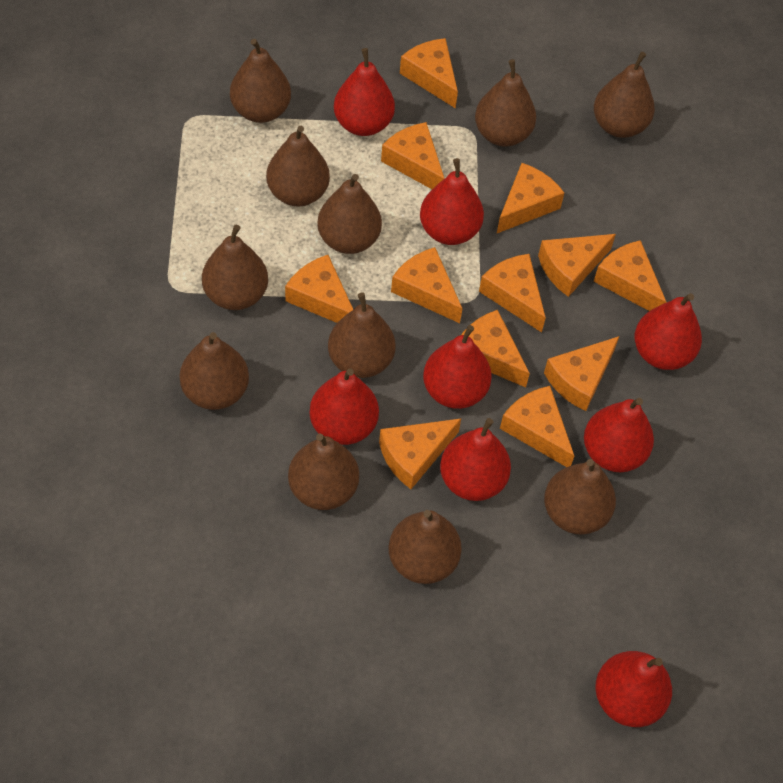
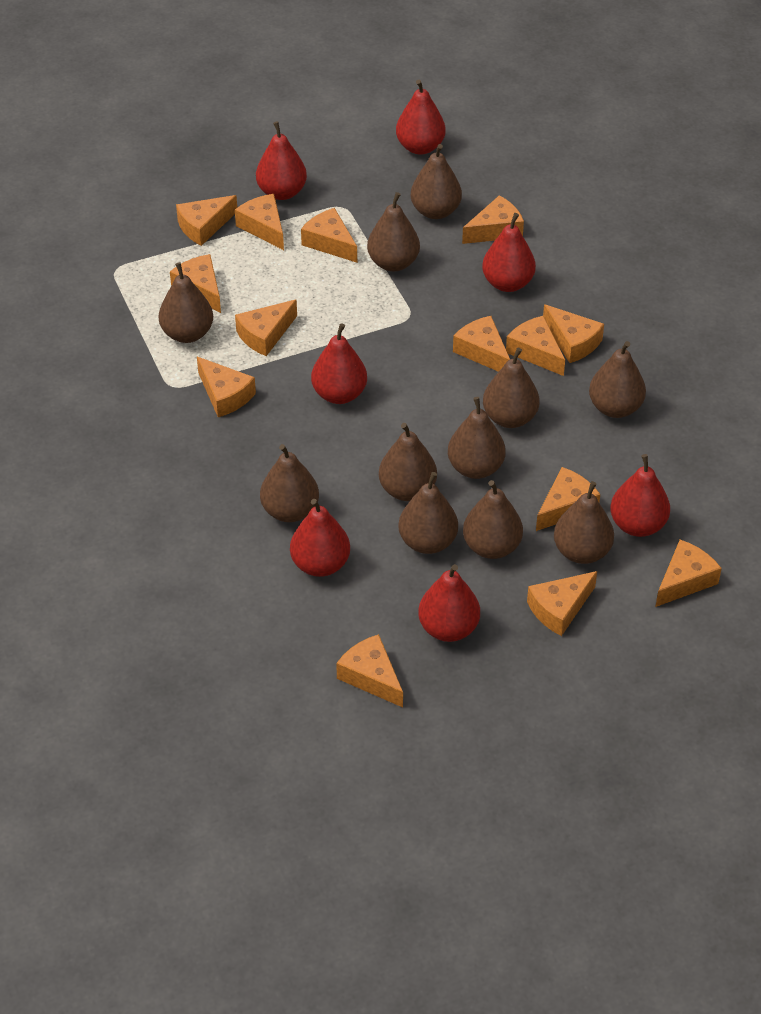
orange cheese: [285,255,353,323] [379,419,461,489] [381,122,445,189] [391,247,463,323] [400,38,458,109] [461,310,530,387] [479,254,546,332] [497,163,564,233] [500,386,574,467] [538,234,616,297] [544,336,619,411] [593,240,667,311] = 12 -> [170,254,221,313] [176,195,237,246] [197,357,256,417] [235,194,284,250] [235,299,297,356] [301,208,357,263] [336,634,403,707] [453,316,510,372] [462,195,524,244] [506,316,565,376] [527,571,597,636] [536,467,600,531] [543,304,604,363] [655,540,722,607] = 14
red pear: [309,368,379,445] [334,48,395,136] [420,158,484,245] [423,325,492,409] [440,418,511,501] [584,398,654,472] [595,651,672,727] [635,293,702,370] = 8 -> [256,121,307,200] [290,499,350,577] [311,323,367,404] [396,80,446,155] [418,564,480,642] [482,213,536,292] [610,454,670,537] = 7

